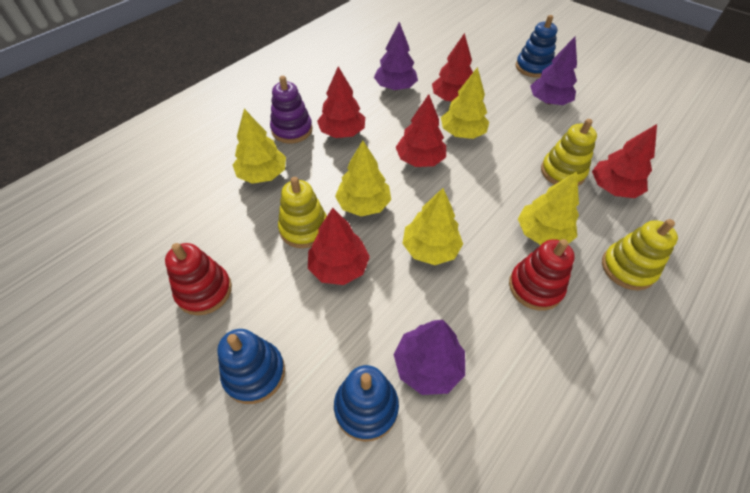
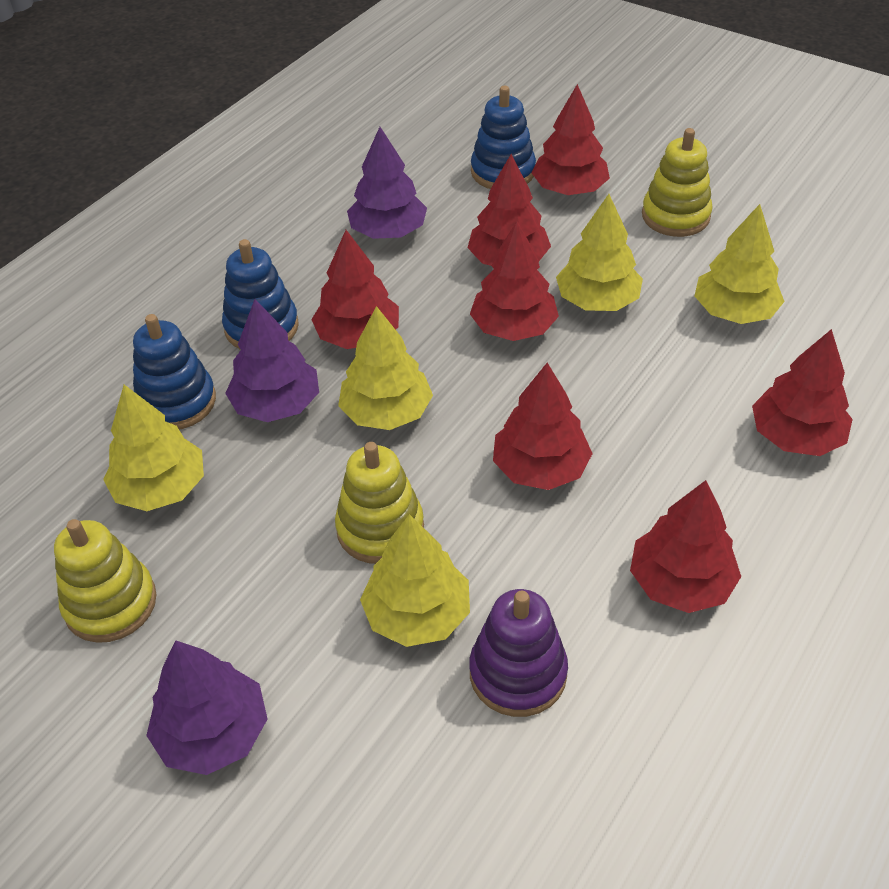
red stacking toy: [165,243,232,315] [509,239,575,311] = 2 -> none = 0
red tree: [308,208,370,285] [317,66,365,138] [396,94,446,167] [432,33,473,102] [592,124,657,198] = 5 -> [311,230,399,349] [467,154,551,266] [470,221,559,341] [493,363,593,490] [532,84,610,195] [630,480,741,613] [752,329,853,456] = 7

